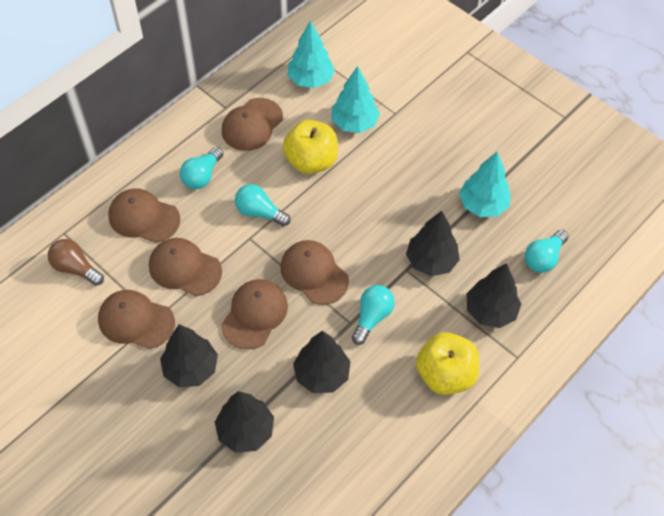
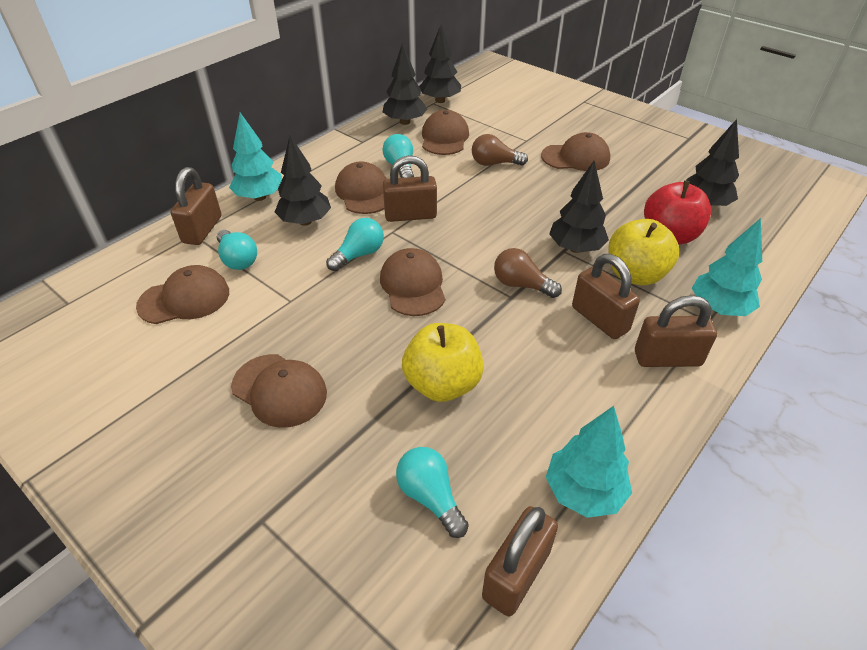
brown light bulb: [48,239,104,286] = 1 -> [472,134,528,166] [494,248,562,298] = 2
brown padlock: none = 0 -> [170,167,221,245] [383,155,437,222] [482,506,558,617] [572,254,640,339] [635,295,717,367] = 5
red apple: none = 0 -> [644,181,711,245] = 1

